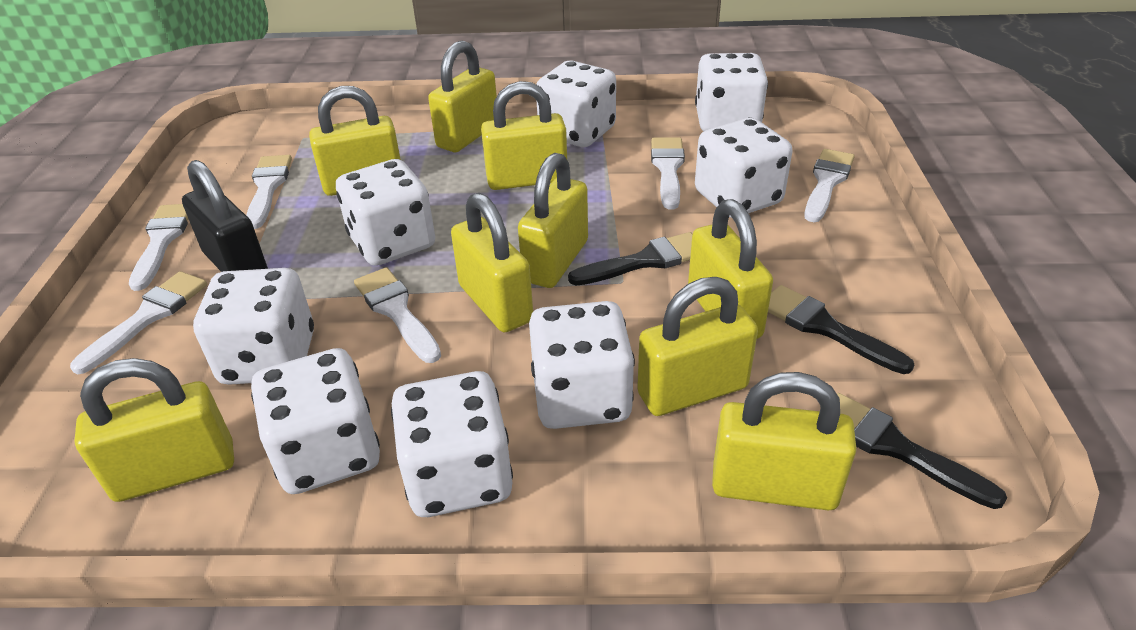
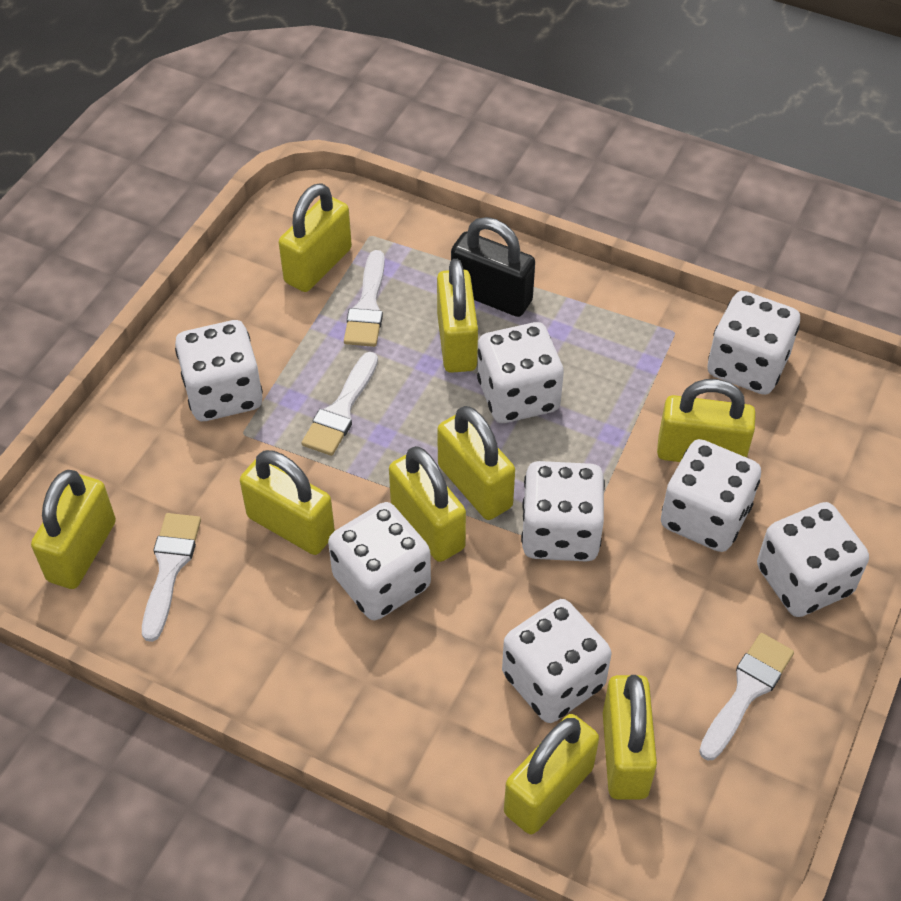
black brush: [568,232,692,285] [768,285,914,374] [837,393,1007,509] = 3 -> none = 0
white brush: [70,271,207,374] [129,204,188,291] [246,155,292,229] [354,267,441,363] [651,138,685,209] [804,149,855,222] = 6 -> [142,513,201,642] [302,352,378,456] [344,250,385,347] [699,633,794,761] = 4

